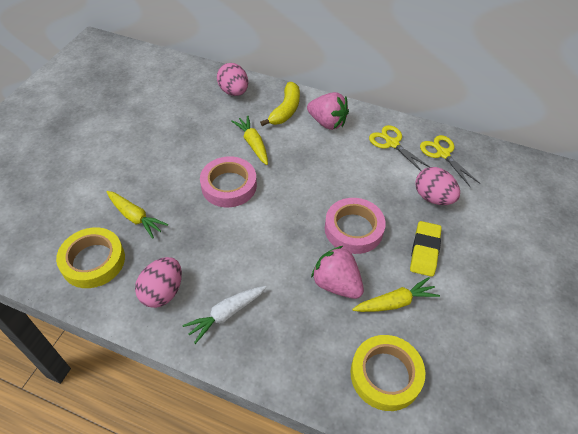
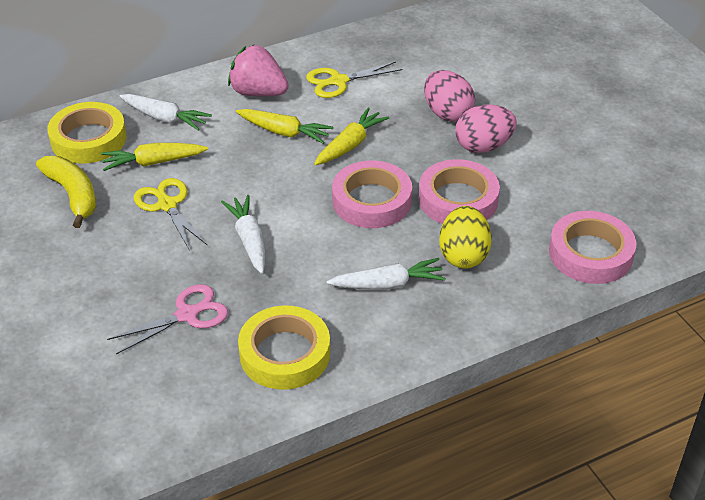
pink egg: [135,257,182,308] [217,63,248,96] [415,167,460,205] = 3 -> [424,70,475,122] [455,104,517,153] = 2
pink scissors: none = 0 -> [107,284,228,354] = 1
pink strawberry: [307,92,349,130] [311,246,364,299] = 2 -> [228,44,289,97] = 1
pink tape: [200,156,257,207] [325,198,386,254] = 2 -> [332,161,412,228] [419,159,500,224] [549,211,636,284] = 3
white carrot: [182,286,266,344] = 1 -> [120,94,212,131] [221,195,265,274] [327,258,446,290] = 3
yellow egg: none = 0 -> [439,206,492,269] = 1
yellow eraser: [410,221,442,277] = 1 -> none = 0

